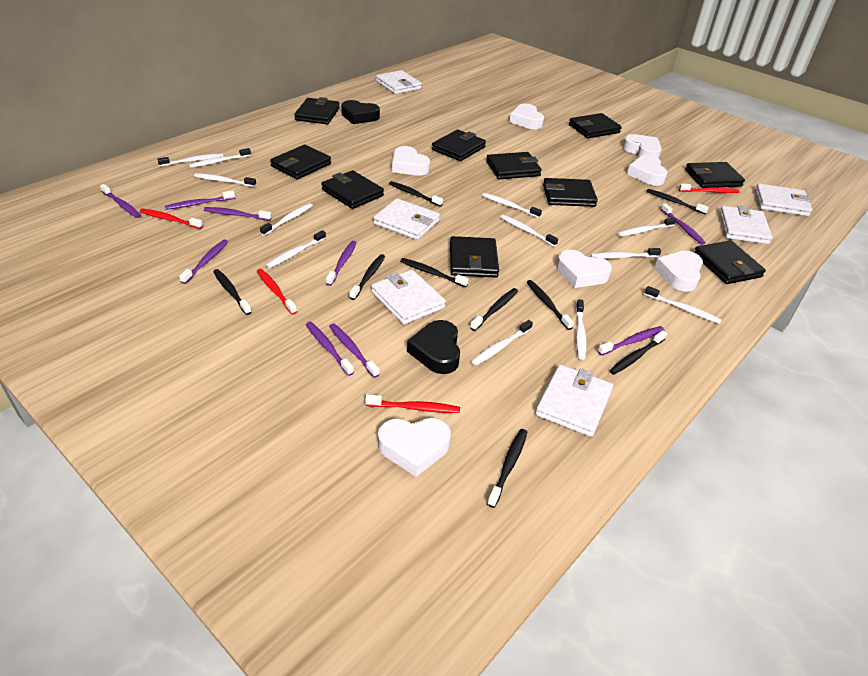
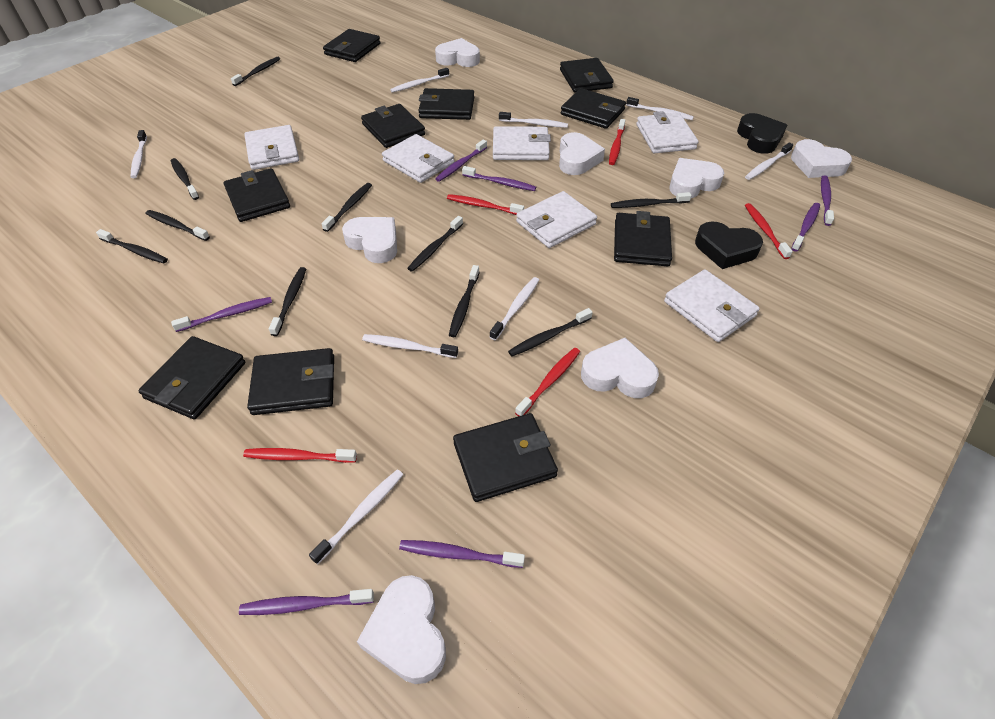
black toothbrush: [213,269,252,315] [349,254,385,300] [389,181,443,207] [400,258,469,287] [470,288,518,331] [487,429,527,508] [527,280,574,330] [609,331,667,375] [646,189,709,214] = 9 -> [96,229,168,264] [146,210,210,241] [171,158,199,200] [231,57,280,86] [269,267,306,336] [321,183,372,232] [407,216,463,272] [449,265,480,337] [508,308,593,356] [611,192,691,208] = 10
purple toothbrush: [100,184,141,218] [165,190,235,210] [179,239,228,284] [204,207,272,221] [306,321,354,376] [326,241,357,286] [329,323,380,378] [598,326,664,355] [661,204,706,245] = 9 -> [171,297,272,332] [239,589,374,615] [399,540,525,568] [435,139,487,182] [462,166,536,191] [791,203,820,252] [821,175,834,226] = 7
red toothbrush: [140,209,203,229] [257,269,297,315] [365,394,460,413] [679,184,740,193] = 4 -> [243,448,357,463] [447,194,524,215] [515,348,580,416] [609,119,625,165] [745,203,793,259] = 5
white toothbrush: [157,154,223,166] [189,148,251,168] [194,173,256,187] [260,203,313,236] [266,230,326,268] [471,320,533,366] [482,193,542,218] [500,215,558,247] [576,299,586,360] [590,248,661,259] [617,217,676,237] [644,286,722,324] = 12 -> [131,130,147,178] [309,469,403,564] [362,334,458,358] [390,68,449,93] [490,277,539,340] [499,112,568,128] [626,97,694,120] [745,142,793,180] = 8

